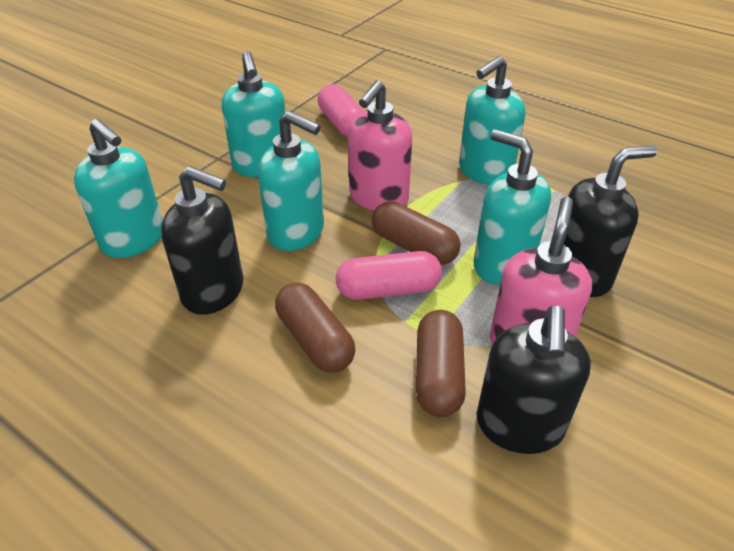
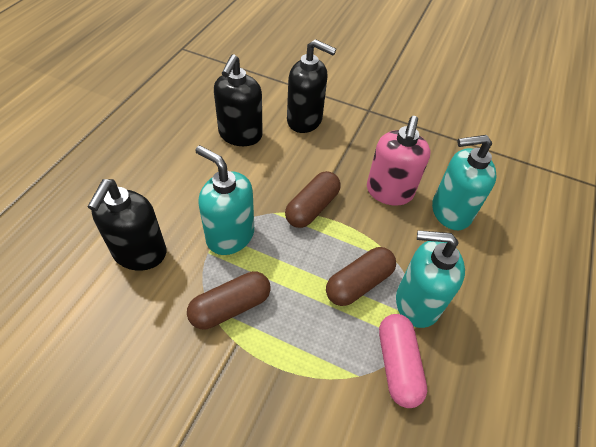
pink capsule: [318,84,364,137] [336,251,442,300] = 2 -> [379,314,427,408] = 1
pink soap dispenser: [348,80,412,211] [490,197,592,345] = 2 -> [367,116,430,206] = 1
turquoise soap dispenser: [74,119,163,258] [222,51,286,177] [258,111,324,251] [459,56,525,185] [474,129,551,285] = 5 -> [195,145,254,255] [396,230,465,328] [432,135,497,230] = 3

